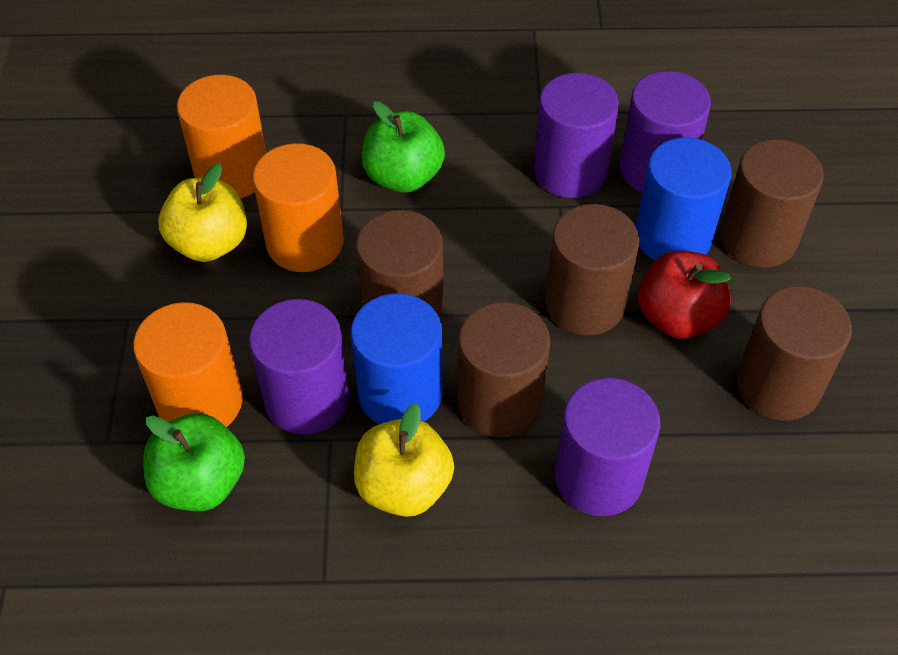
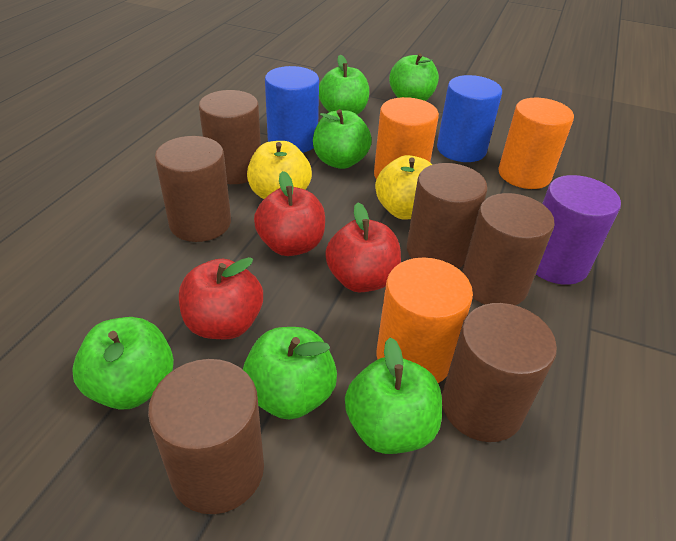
brown cylinder: [356,210,443,320] [458,302,551,438] [545,204,639,336] [720,139,824,268] [737,286,852,421] = 5 -> [148,359,264,514] [155,136,231,242] [199,90,261,184] [407,163,488,268] [442,303,557,442] [462,193,555,305] = 6
green apple: [144,413,245,511] [362,101,445,193] = 2 -> [72,317,174,409] [243,327,337,420] [313,109,372,169] [319,55,369,115] [345,338,442,454] [389,53,439,101] = 6
purple cylinder: [249,299,349,435] [534,73,619,198] [555,378,661,516] [620,71,711,193] = 4 -> [536,175,621,285] = 1
red apple: [638,251,731,339] = 1 -> [179,257,263,339] [254,171,325,256] [325,203,401,292] = 3

